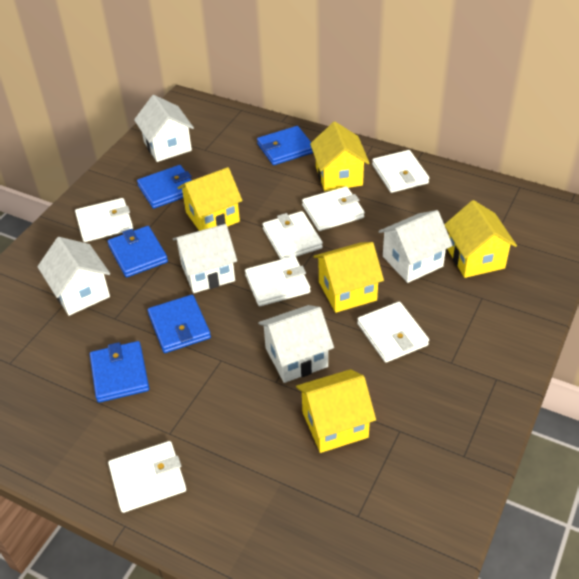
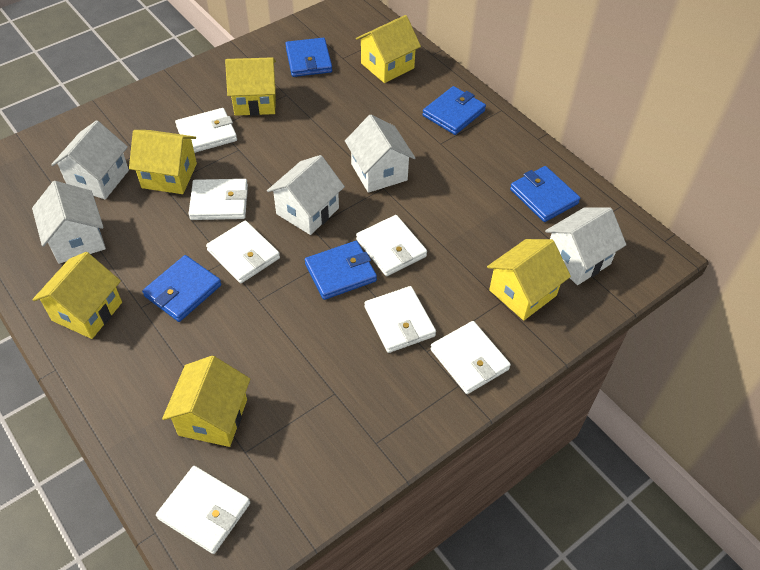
yellow house: [177,167,242,231] [296,369,376,453] [310,122,370,191] [314,242,384,313] [444,200,517,278] = 5 -> [32,252,122,339] [129,130,197,194] [162,356,250,447] [225,57,276,116] [356,15,421,83] [487,239,571,321] = 6

